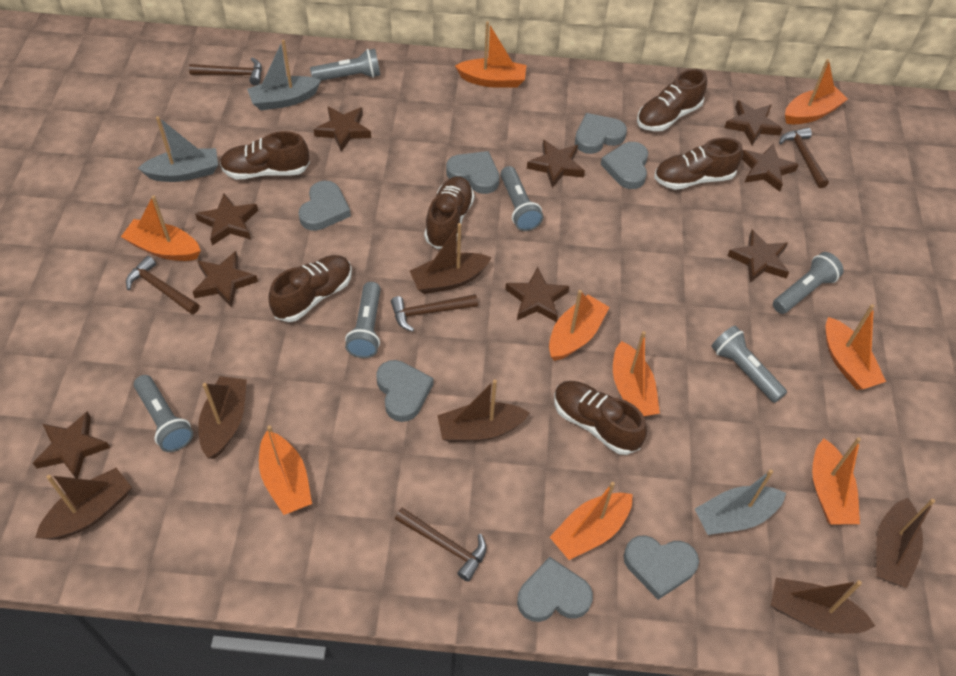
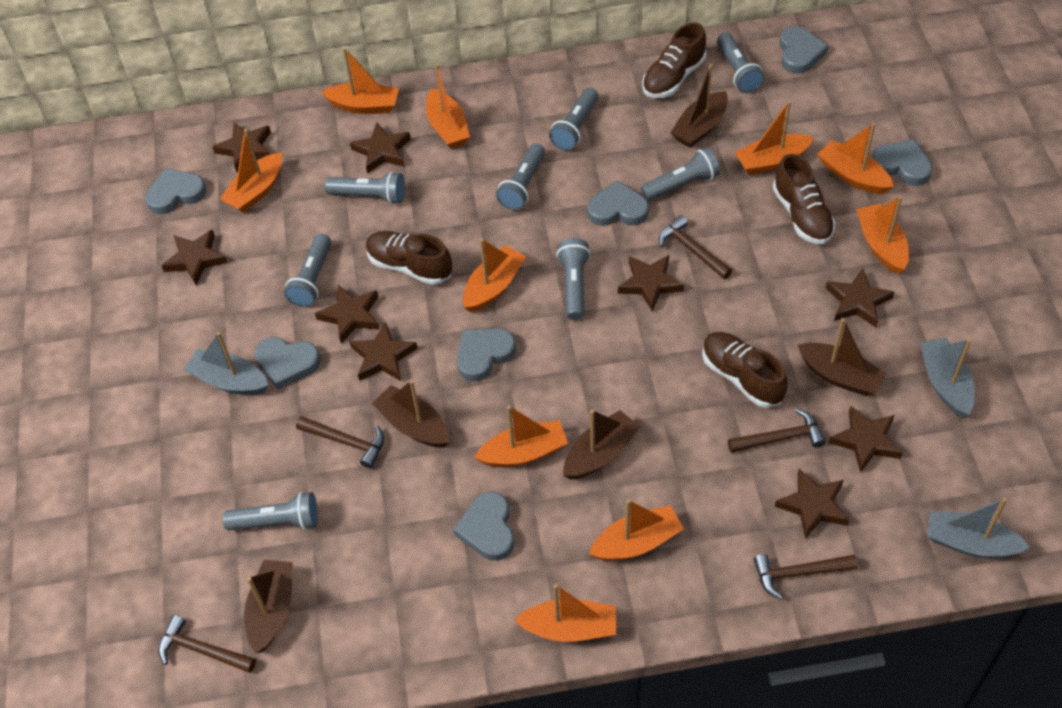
brown boat: [35,468,132,540] [198,376,247,459] [410,223,491,294] [437,379,530,442] [771,578,875,634] [876,498,935,588] = 6 -> [244,560,293,653] [372,380,449,447] [563,410,640,479] [670,64,728,148] [797,318,887,396] = 5
brown shoe: [220,131,310,179] [268,255,352,322] [424,176,474,249] [554,381,647,455] [637,69,707,131] [654,137,743,190] = 6 -> [366,231,452,285] [642,23,706,98] [702,332,788,408] [773,154,836,244] = 4
grey flashlight: [134,375,193,452] [310,49,380,81] [345,282,381,358] [500,166,543,231] [711,326,787,403] [773,252,844,314] = 6 -> [223,492,318,530] [284,234,331,307] [325,171,405,204] [496,143,545,210] [549,88,598,151] [556,238,590,320] [641,147,720,201] [717,33,765,93] = 8
orange boat: [121,195,201,261] [259,425,312,515] [455,21,527,88] [549,290,610,361] [550,482,633,560] [613,331,660,416] [785,59,848,124] [812,437,861,524] [826,304,886,390] = 9 -> [220,129,282,213] [321,47,399,114] [426,64,470,149] [463,238,526,312] [474,405,568,467] [514,584,616,642] [589,499,684,561] [735,101,814,175] [817,123,894,194] [856,196,909,274] = 10

